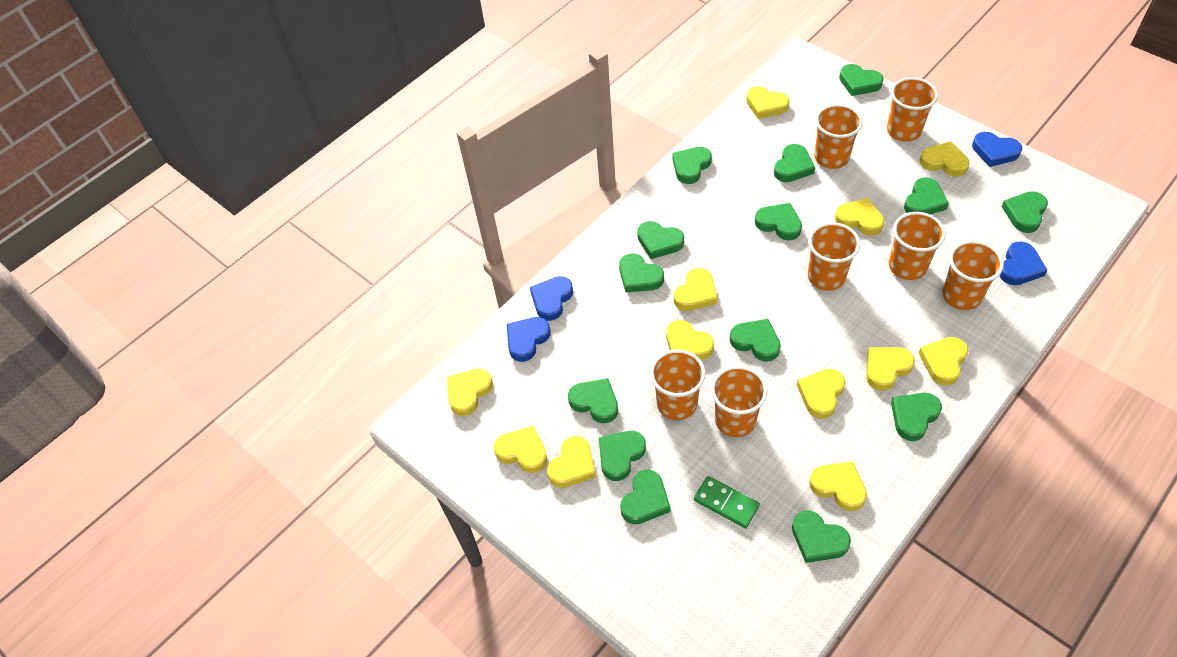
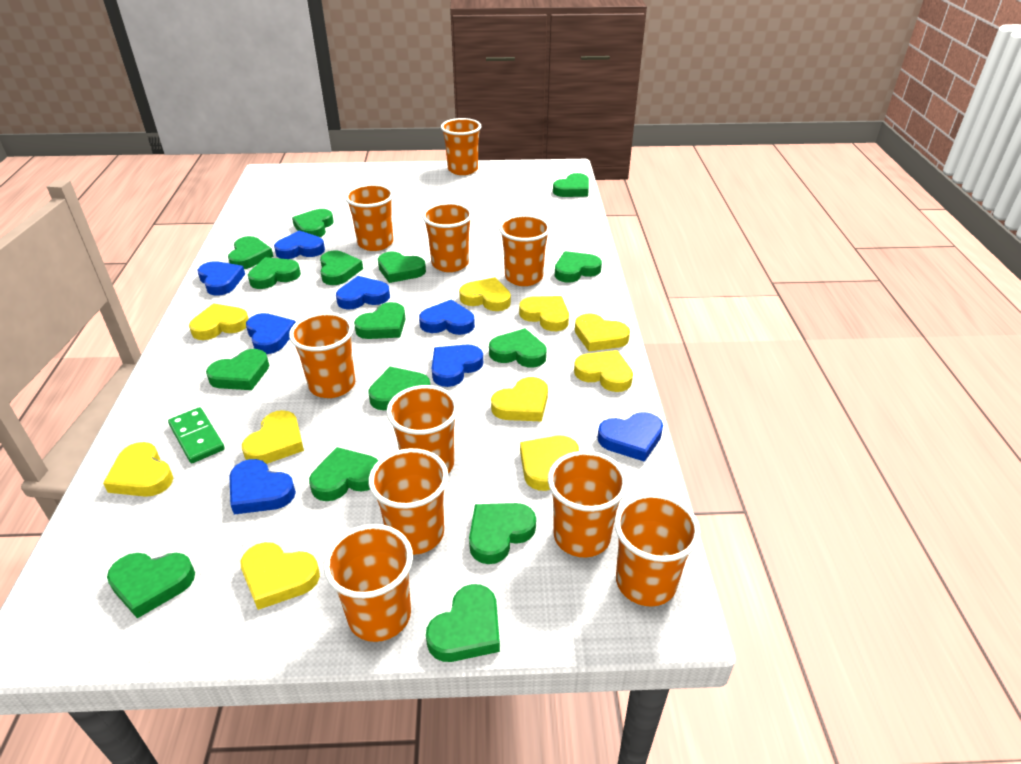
blue heart: [507,317,551,362] [530,276,573,321] [972,132,1022,167] [999,241,1048,285] = 4 -> [198,261,245,295] [229,459,296,514] [246,313,296,354] [274,230,325,259] [336,276,390,309] [419,300,475,335] [432,345,483,387] [598,412,663,462] = 8
green heart: [568,378,618,423] [599,431,646,481] [619,253,664,292] [620,470,670,524] [637,221,684,259] [672,147,712,184] [730,319,781,362] [755,203,802,240] [774,144,815,182] [792,510,851,563] [839,64,884,96] [891,393,942,441] [904,177,949,215] [1001,191,1048,233] = 14 -> [107,553,195,618] [206,349,269,390] [228,236,273,269] [248,257,301,289] [292,209,334,237] [309,447,378,501] [320,251,363,285] [354,302,406,339] [368,367,430,410] [378,251,426,283] [426,584,500,662] [469,503,536,564] [489,328,546,368] [553,173,589,197] [555,251,602,283] = 15
orange cup: [650,349,706,420] [711,366,768,437] [808,222,860,291] [814,104,863,169] [887,77,938,142] [889,212,946,280] [942,240,1004,310] = 7 -> [289,312,355,398] [323,524,413,642] [345,184,394,251] [369,448,448,555] [386,385,459,473] [422,202,473,272] [441,118,481,175] [499,215,551,286] [548,451,628,558] [615,493,700,607] = 10
yellow heart: [447,368,493,416] [494,426,547,473] [547,436,596,488] [666,320,714,360] [674,268,717,311] [746,86,790,119] [797,369,845,419] [809,461,867,511] [835,198,884,236] [866,347,915,391] [919,337,968,386] [920,141,969,177] = 12 -> [103,442,173,497] [189,303,249,340] [241,542,320,610] [242,410,304,464] [459,277,511,311] [491,377,548,422] [519,296,569,331] [520,436,579,491] [574,350,633,392] [575,313,630,351] = 10

